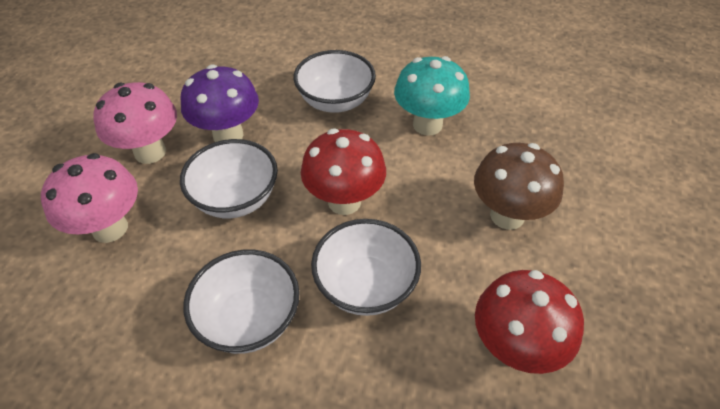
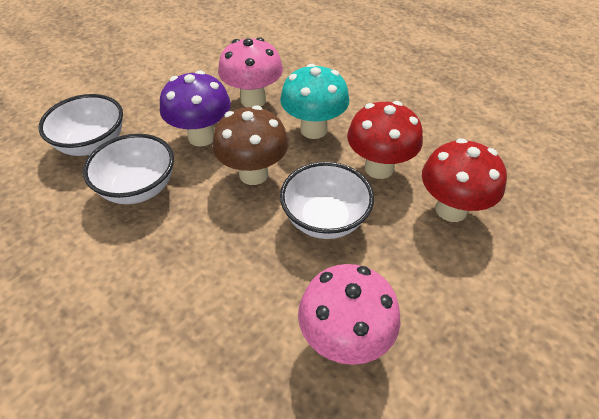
white bowl: [180,139,278,218] [183,249,300,354] [293,50,376,113] [311,219,421,316] = 4 -> [38,94,123,156] [83,134,174,204] [280,162,374,239] = 3

